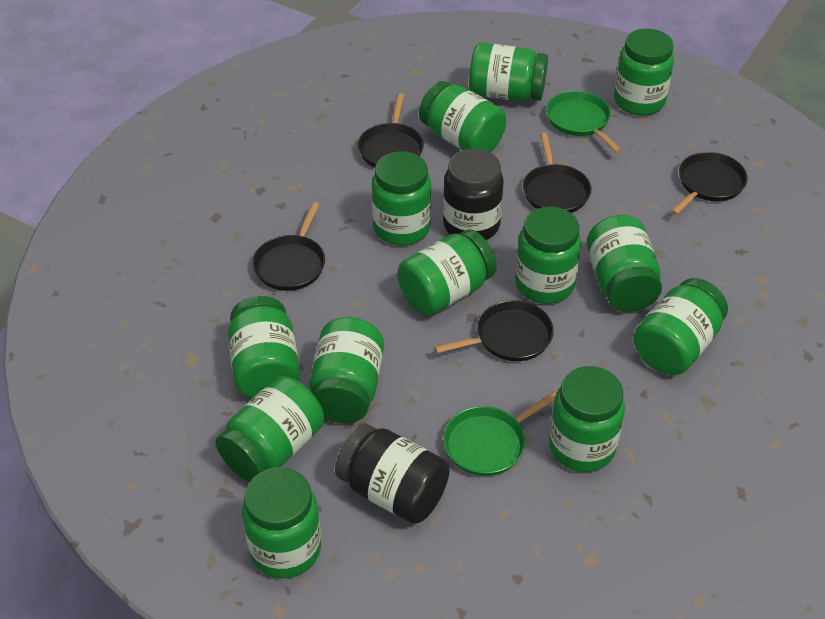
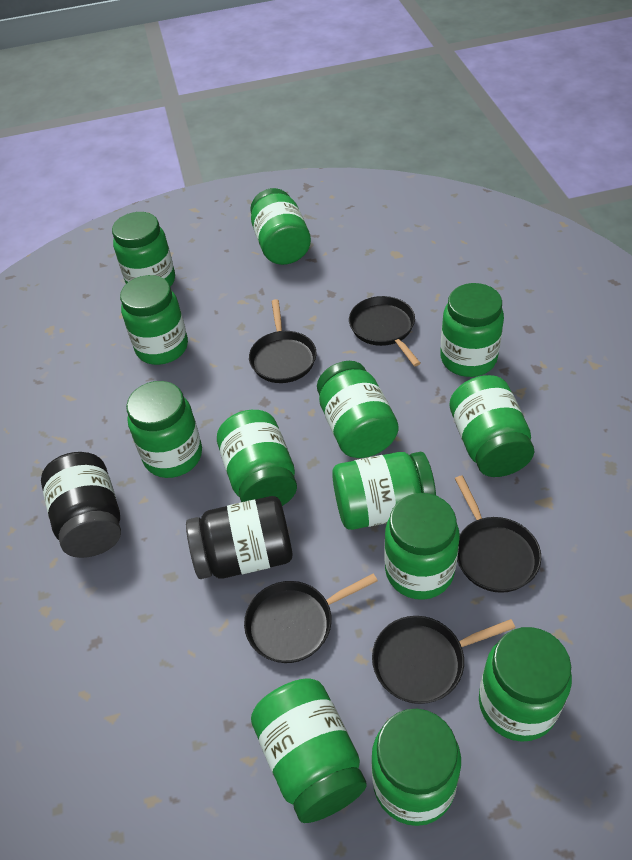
green pan: [443,391,557,476] [546,91,622,153] = 2 -> none = 0

